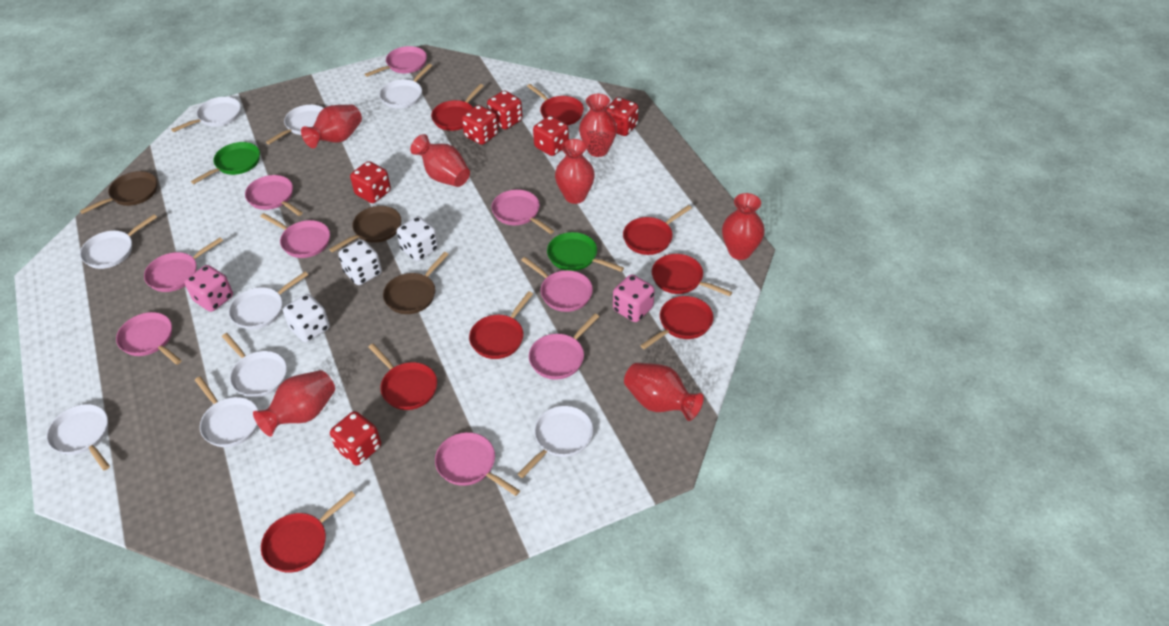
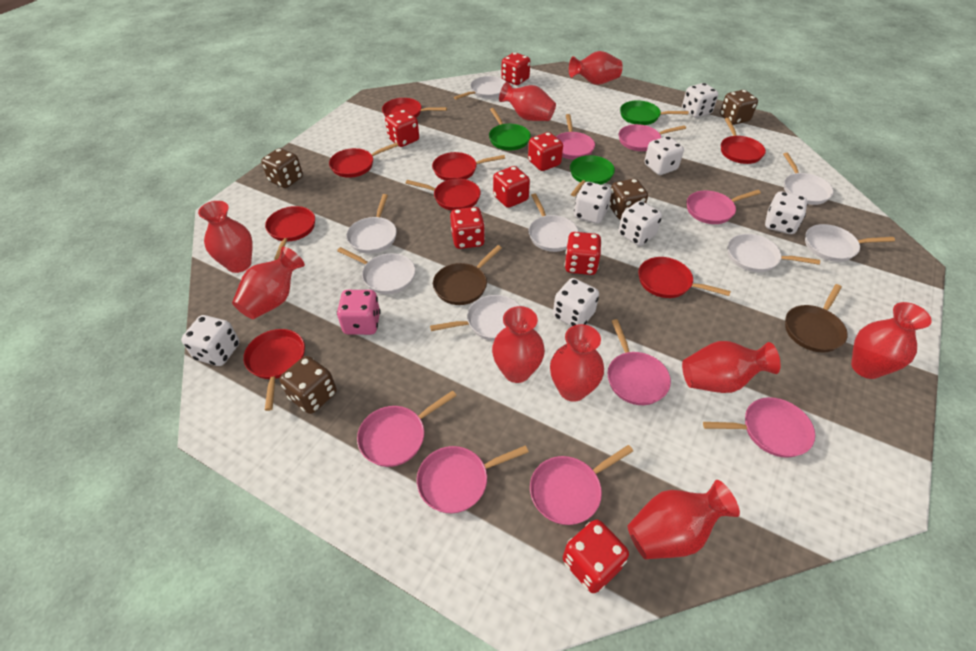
brown dice: none = 0 -> [261,148,303,188] [279,356,337,414] [609,179,648,219] [720,90,758,125] = 4
brown pan: [80,171,157,214] [329,206,402,252] [383,252,449,314] = 3 -> [433,245,502,305] [785,284,848,352] = 2
green pan: [191,142,260,184] [547,232,624,272] = 2 -> [489,108,531,150] [570,155,615,196] [620,100,689,125] = 3
pink dice: [185,265,233,312] [613,274,655,322] = 2 -> [337,290,381,335] = 1
pink pan: [116,312,182,365] [144,237,223,292] [245,175,303,216] [260,213,330,258] [365,46,427,77] [435,432,520,496] [491,189,554,234] [521,257,593,312] [529,313,599,380] = 9 -> [357,390,457,467] [416,445,529,513] [530,445,633,525] [556,114,595,159] [607,319,671,405] [619,124,686,151] [687,190,761,224] [703,397,815,458] = 8
red dice: [330,411,381,465] [350,161,391,203] [462,105,498,145] [487,90,523,130] [533,116,569,156] [606,97,639,136] = 6 -> [385,110,419,147] [450,207,485,249] [493,166,530,208] [501,53,530,85] [528,132,563,171] [563,519,629,593] [565,232,602,275] = 7
red vase: [253,370,335,437] [301,104,362,148] [410,134,470,187] [555,139,595,204] [579,94,617,157] [624,363,704,421] [722,193,765,260] = 7 -> [198,201,252,273] [232,247,305,319] [492,306,545,383] [499,81,556,121] [550,324,604,402] [569,51,623,85] [628,480,740,559] [682,341,781,393] [851,302,932,379] = 9
white dice: [283,294,330,342] [338,239,382,285] [397,216,438,261] = 3 -> [181,315,240,366] [553,278,599,326] [574,182,612,224] [619,201,662,246] [645,136,684,175] [682,83,718,118] [765,191,807,234] = 7
white pan: [46,404,110,470] [80,214,157,269] [171,97,241,132] [195,377,259,447] [222,333,287,398] [229,272,308,330] [266,105,324,144] [379,64,432,109] [518,406,593,478] = 9 -> [337,247,415,294] [346,194,397,254] [430,295,520,341] [454,76,506,100] [529,193,579,252] [727,234,820,272] [783,153,834,205] [805,224,895,262] = 8

